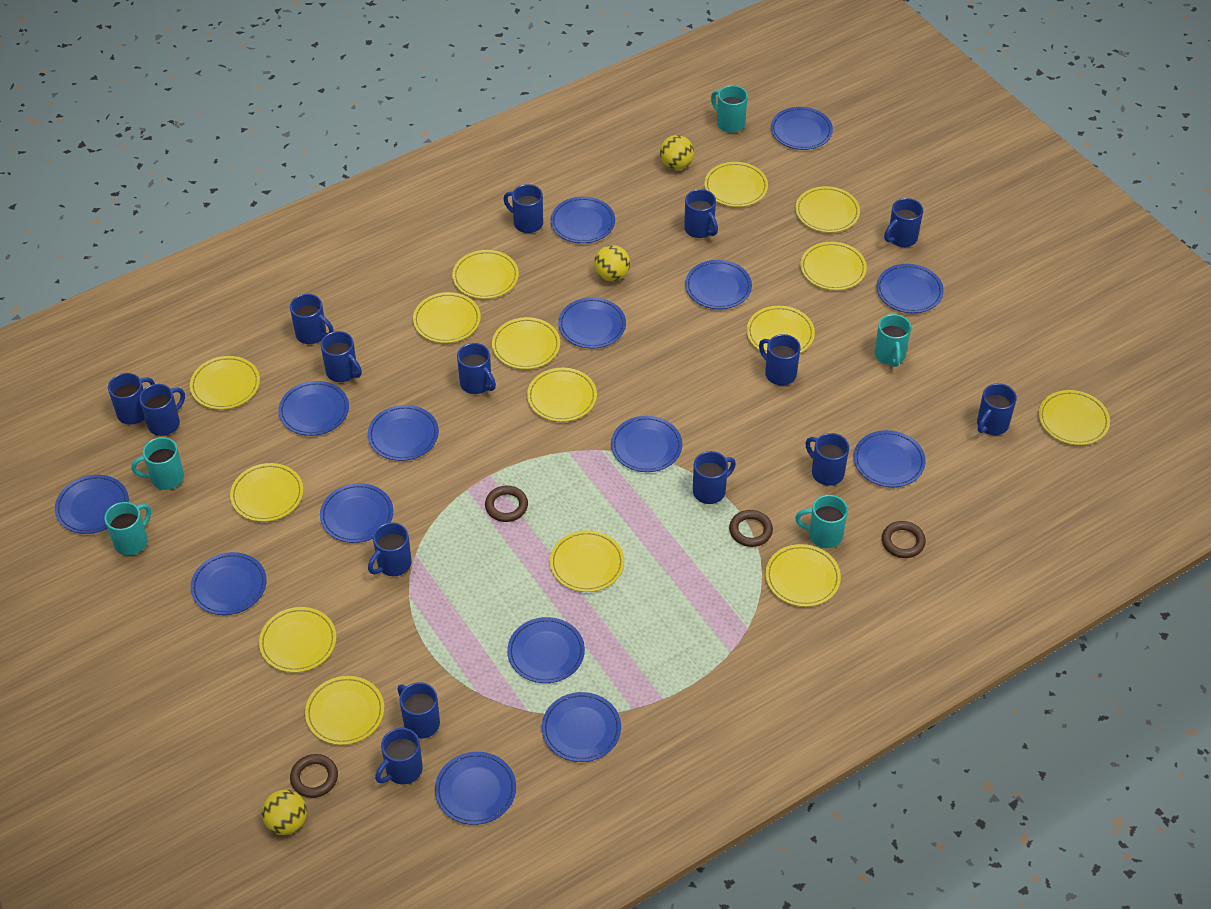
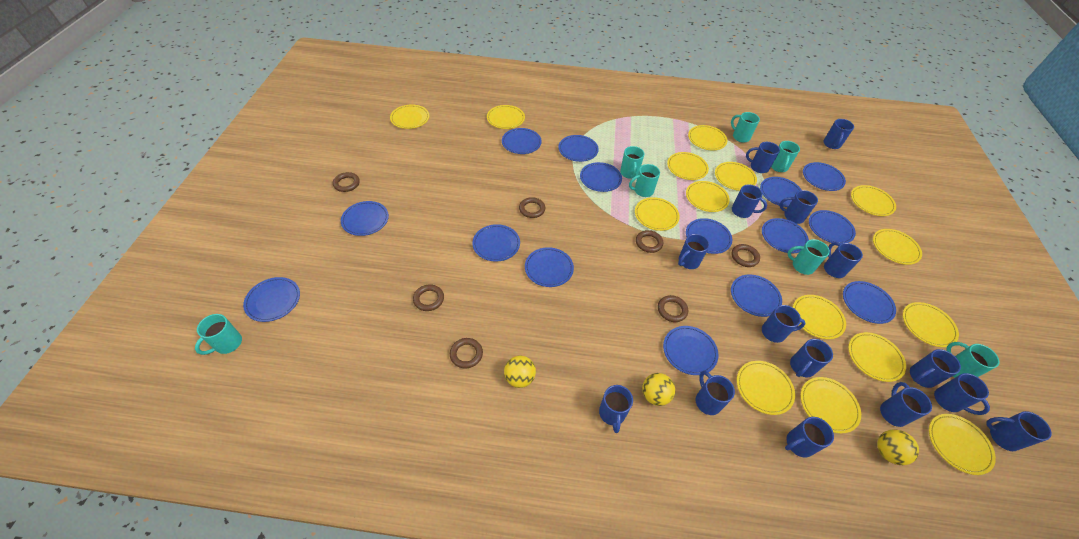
brown ring: [290,754,338,798] [485,486,528,522] [729,510,773,547] [882,521,926,558] = 4 -> [333,172,360,192] [413,284,444,311] [450,338,483,369] [519,197,545,218] [636,230,663,253] [658,295,688,322] [731,244,760,267] = 7
turquoise mug: [104,502,151,556] [131,437,184,490] [711,85,748,133] [795,495,848,548] [875,314,911,367] = 5 -> [195,314,242,355] [620,146,645,179] [629,164,660,197] [731,112,760,143] [771,141,800,172] [787,239,830,275] [946,342,999,378] = 7

